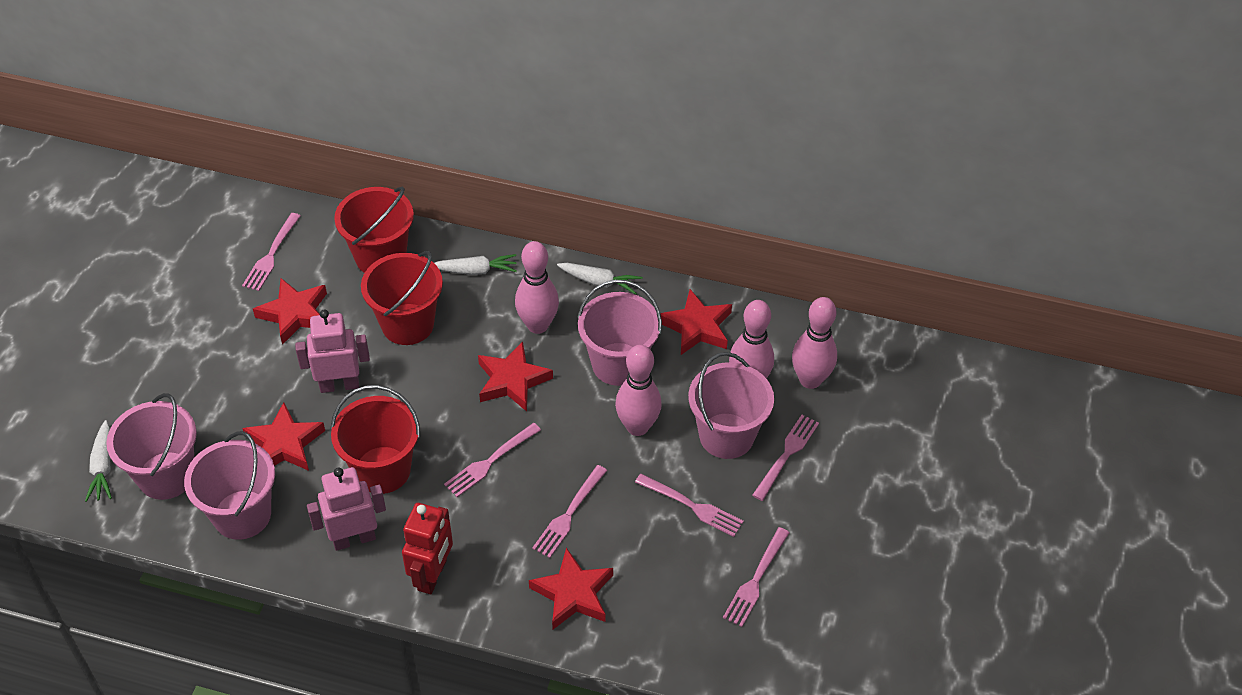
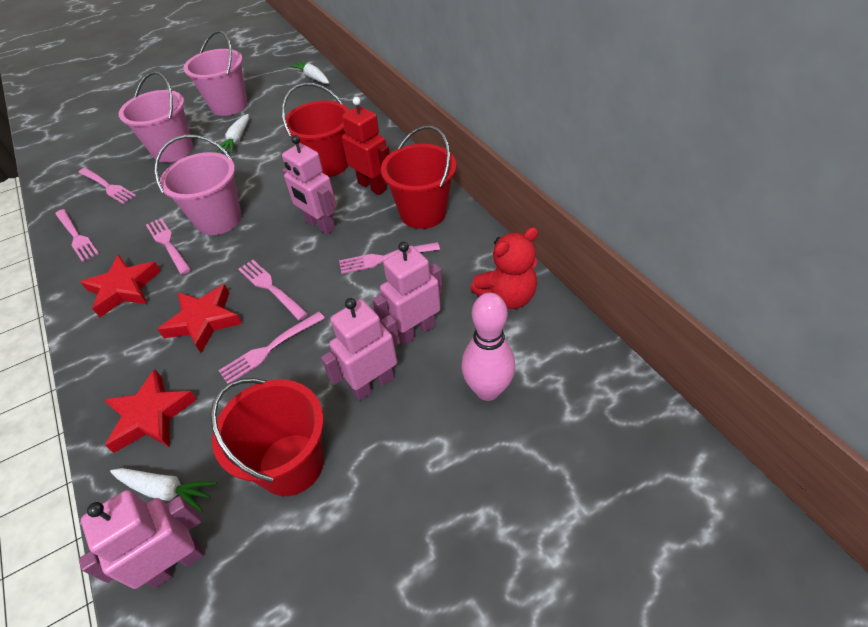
pink bowling pin: [515,241,559,334] [615,345,662,436] [729,300,774,378] [792,297,837,389] = 4 -> [461,293,515,401] = 1
pink bucket: [106,393,197,500] [184,431,275,540] [578,280,662,386] [688,352,774,459] = 4 -> [119,71,193,163] [155,135,242,235] [183,30,247,116] = 3
pink robot: [295,310,370,393] [307,467,386,551] = 2 -> [79,490,204,589] [282,135,336,235] [321,298,400,401] [372,241,443,346] = 4
red star: [242,402,325,471] [253,278,327,345] [478,341,553,411] [529,548,613,629] [660,289,732,355] = 5 -> [81,255,161,317] [104,369,197,453] [157,284,242,353] = 3
red teddy bear: none = 0 -> [470,227,538,309] = 1

